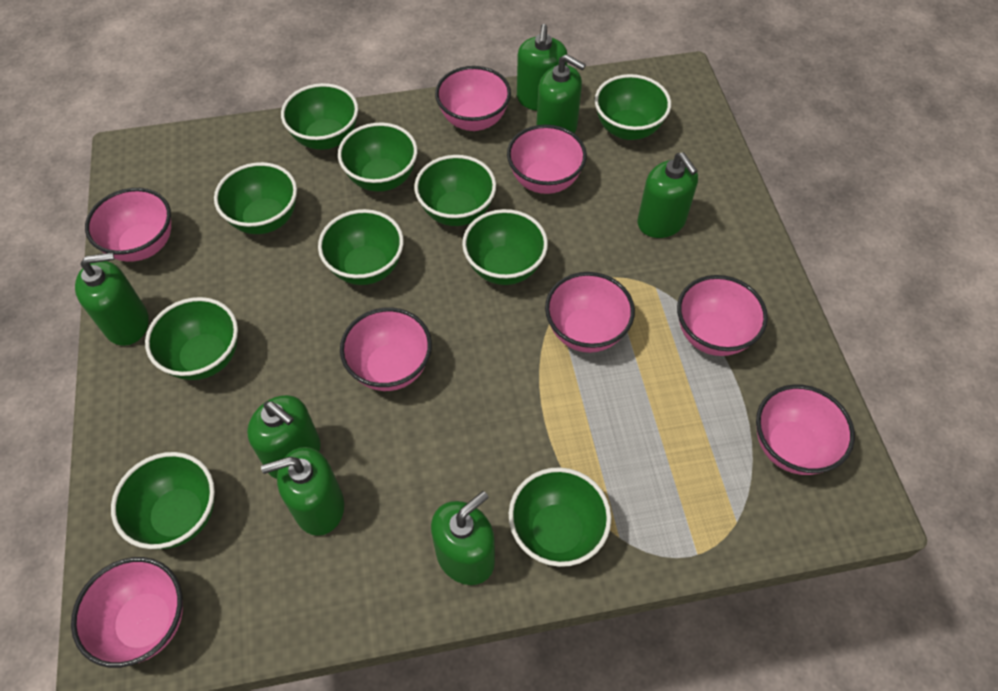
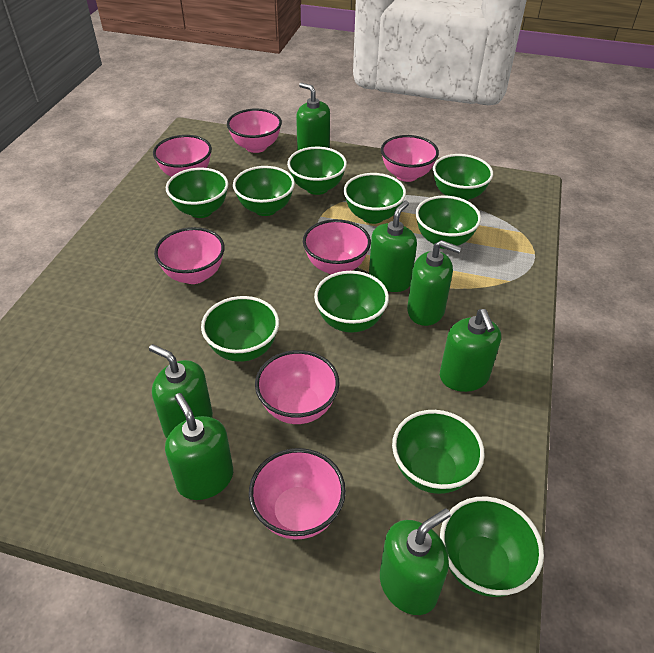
pink bowl: [71,557,183,668] [85,188,171,262] [340,307,432,391] [435,66,511,131] [507,125,587,194] [545,272,635,353] [677,275,768,356] [756,384,855,475] = 8 -> [153,135,212,177] [154,227,225,284] [227,109,282,153] [249,448,346,539] [255,350,340,424] [303,219,371,274] [381,135,439,182] = 7

